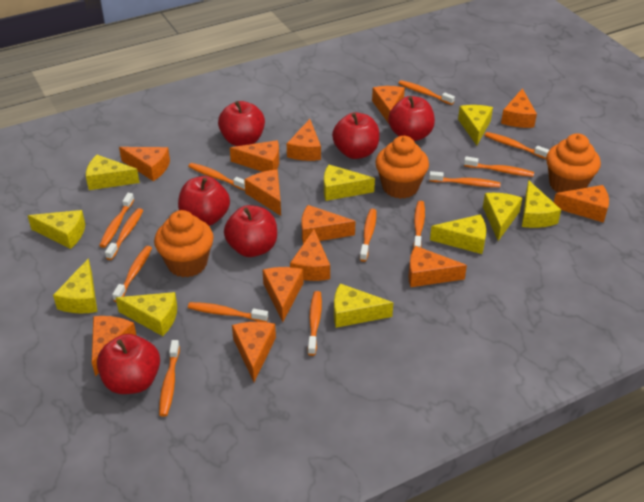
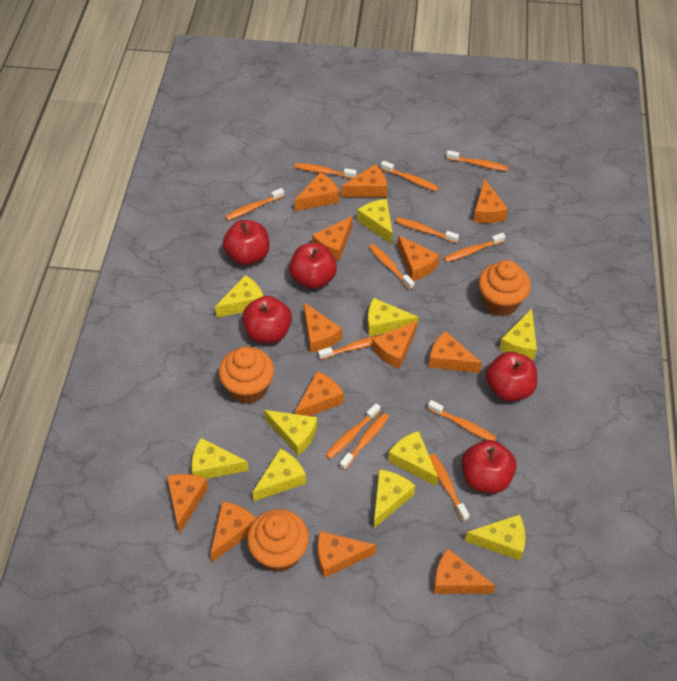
orange toothbrush: [99,193,134,248] [105,208,143,260] [112,246,152,302] [159,340,180,417] [188,163,245,191] [188,302,268,322] [308,291,322,356] [360,209,376,262] [398,80,455,105] [413,201,425,249] [429,171,501,187] [464,156,534,177] [484,132,549,159] = 13 -> [225,188,284,220] [295,163,357,179] [318,335,380,360] [325,403,380,459] [340,413,389,470] [369,244,415,290] [381,161,439,192] [396,218,459,243] [428,400,497,441] [429,454,470,522] [444,233,505,262] [446,150,508,171] = 12
red apple: [97,334,160,394] [178,176,230,226] [218,101,265,146] [224,205,277,257] [332,112,379,159] [388,96,435,141] = 6 -> [223,220,269,265] [242,296,292,343] [289,243,337,289] [461,440,517,493] [486,352,537,402] = 5

